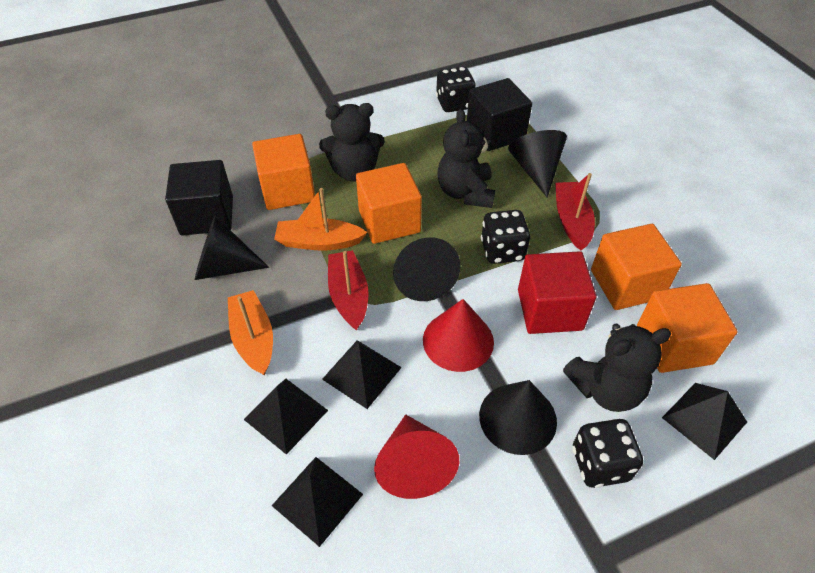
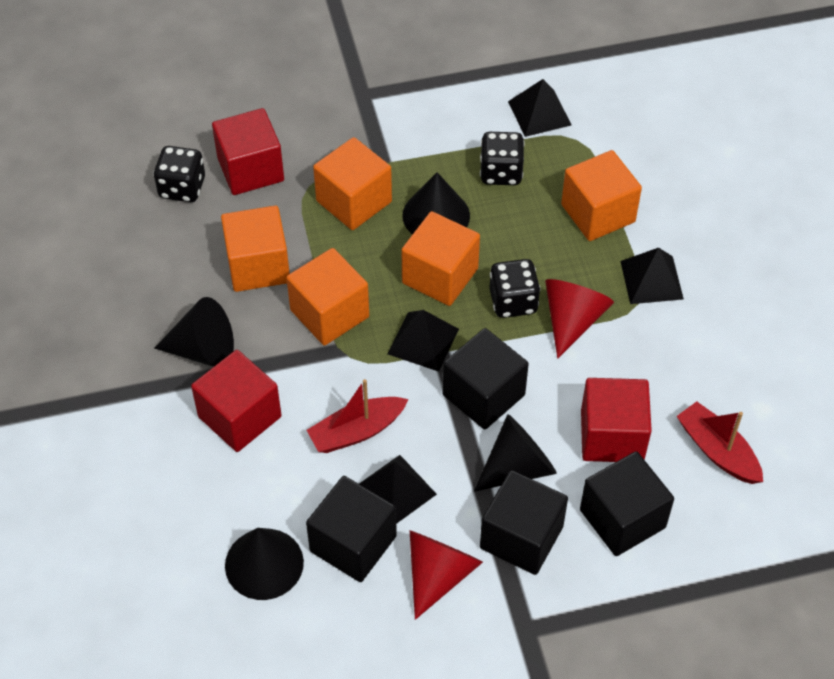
black cube: [165,160,233,236] [467,78,532,151] = 2 -> [306,476,397,582] [442,328,529,430] [480,470,568,575] [580,451,674,556] = 4
black teddy bear: [319,103,385,182] [437,109,495,208] [563,324,672,412] = 3 -> none = 0
orange boat: [228,290,273,375] [274,188,367,251] = 2 -> none = 0
orange cube: [252,134,315,210] [356,163,422,244] [591,224,682,310] [637,283,738,373] = 4 -> [221,206,290,292] [286,248,369,346] [313,137,392,230] [402,211,480,306] [561,150,642,241] = 5
red cube: [518,251,597,334] = 1 -> [191,350,281,452] [212,108,284,195] [581,378,652,462] = 3

